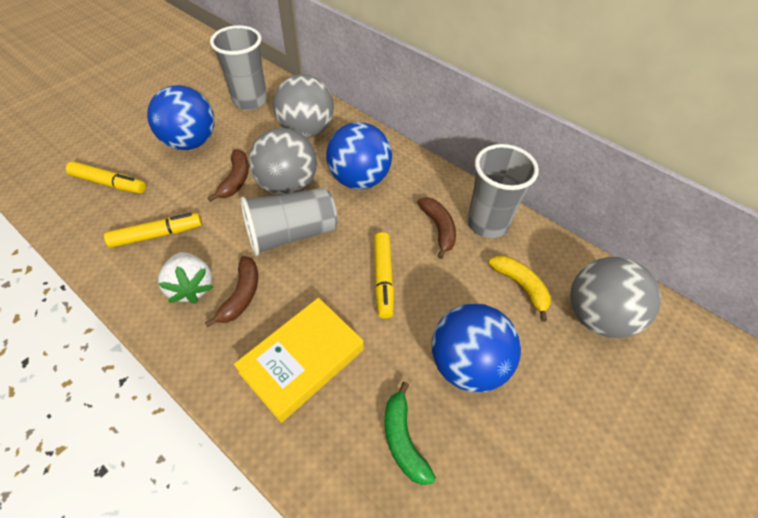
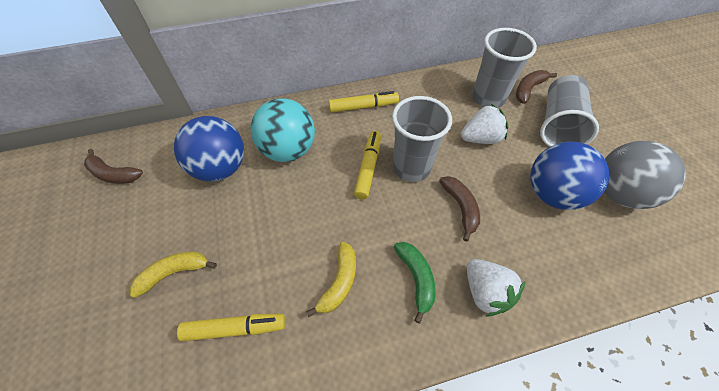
blue ball: [147,85,215,150] [326,122,392,189] [432,303,521,392] = 3 -> [174,116,244,182] [530,142,610,210] = 2
grey ball: [249,128,317,195] [273,74,334,138] [570,257,661,338] = 3 -> [605,141,686,209] = 1
turquoise ball: none = 0 -> [251,98,315,162] = 1
white strawberry: [158,252,213,304] = 1 -> [461,104,509,144] [467,259,525,317] = 2
yellow banana: [488,255,551,322] = 1 -> [130,252,217,298] [306,242,356,317] = 2
yellow book: [234,298,364,423] = 1 -> none = 0

